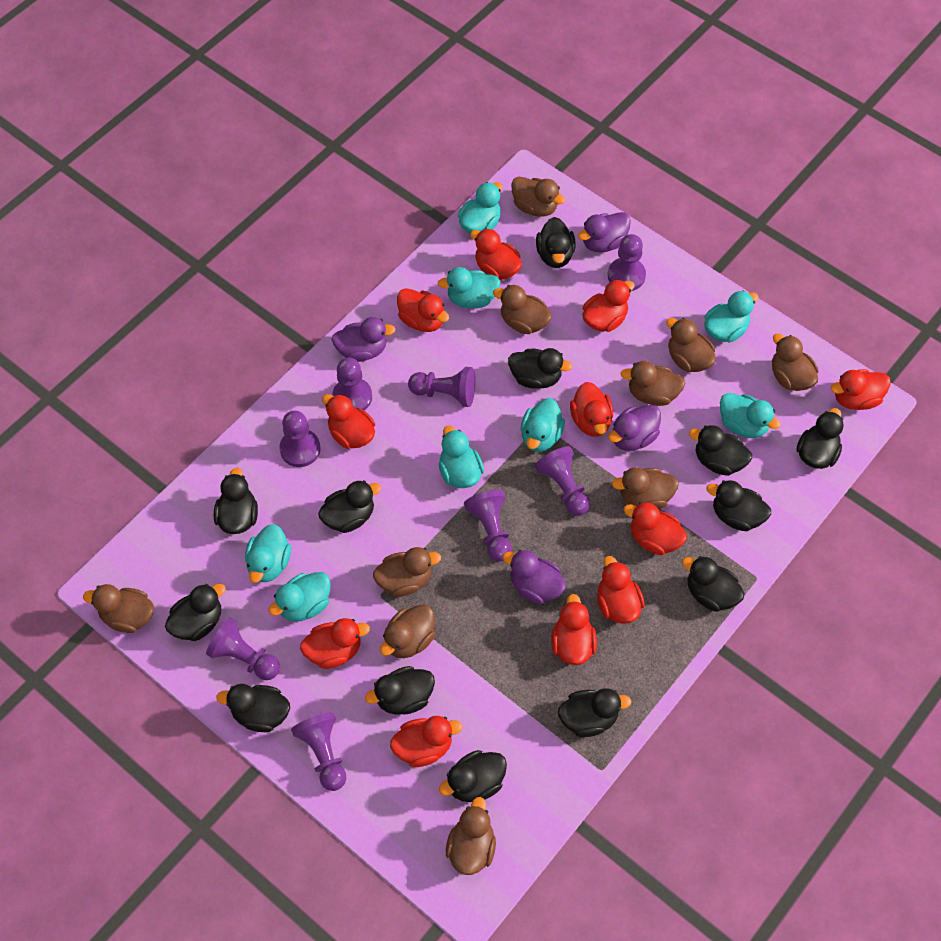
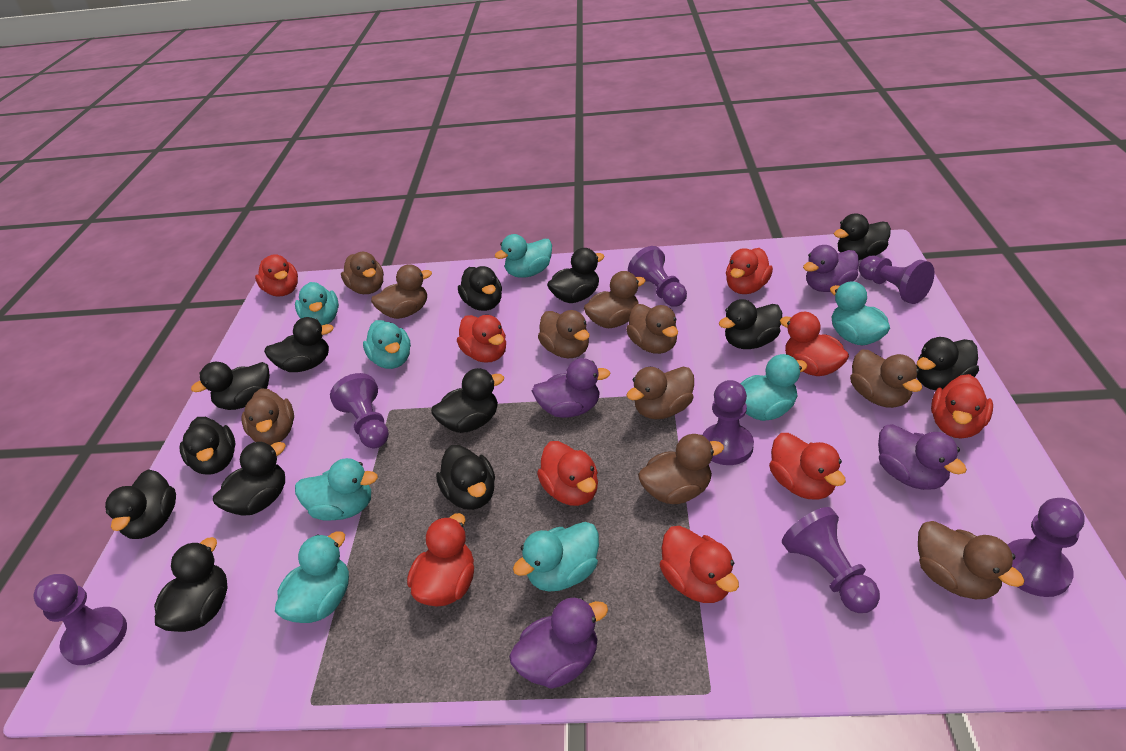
purple pawn: [206,618,280,680] [279,411,321,467] [291,712,346,791] [332,357,372,410] [408,367,475,407] [464,490,512,562] [535,446,590,516] [608,234,646,291] = 8 -> [33,574,127,665] [330,373,389,448] [628,246,687,307] [702,380,754,465] [782,507,880,613] [859,256,935,304] [1008,498,1085,597] = 7
red duck: [300,618,370,669] [322,394,375,449] [390,716,462,767] [397,288,449,332] [470,228,522,280] [551,594,597,665] [570,382,613,437] [582,279,635,332] [597,556,645,624] [624,502,687,555] [831,369,891,410] = 11 -> [255,254,298,297] [407,513,474,606] [457,315,506,363] [537,441,598,506] [659,526,739,603] [726,248,773,294] [769,433,846,500] [780,312,849,376] [931,374,993,439] = 9

